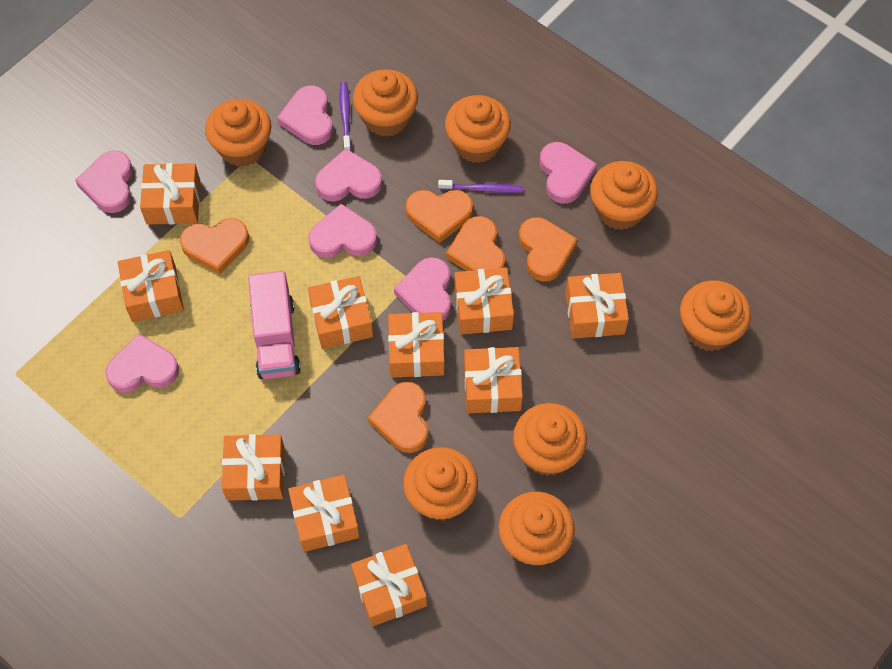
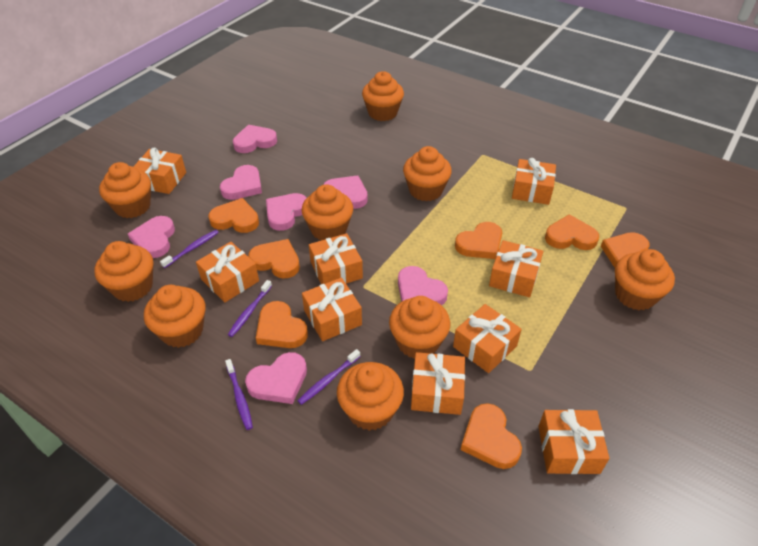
orange cupcake: [205,99,271,167] [353,69,418,137] [403,447,478,521] [445,95,511,163] [499,492,575,566] [513,403,587,476] [590,161,658,230] [680,280,751,351] = 8 -> [94,241,153,302] [99,162,151,218] [144,285,206,348] [302,184,353,240] [337,362,404,431] [362,71,404,121] [389,296,450,359] [403,146,452,201] [615,249,675,310] = 9
orange gift: [118,250,184,322] [140,163,200,225] [222,434,285,501] [288,475,360,552] [308,276,373,349] [351,544,427,627] [388,312,444,378] [454,267,514,335] [464,347,523,413] [565,273,629,339] = 10 -> [133,148,186,194] [196,242,259,302] [302,278,362,341] [309,233,363,284] [411,352,465,415] [453,304,522,373] [489,240,543,297] [512,158,556,205] [538,409,609,474] = 9
orange heart: [180,218,249,274] [368,382,429,453] [406,190,473,243] [446,216,505,271] [519,217,578,282] = 5 -> [208,198,259,233] [248,239,300,279] [256,301,308,348] [455,222,502,259] [461,403,522,469] [545,214,599,250] [601,232,649,267] = 7
pink truck: [248,271,301,379] = 1 -> none = 0
purple toothbrush: [340,82,351,151] [438,180,523,193] = 2 -> [160,230,219,268] [225,359,253,430] [228,280,272,337] [298,349,361,405] = 4

